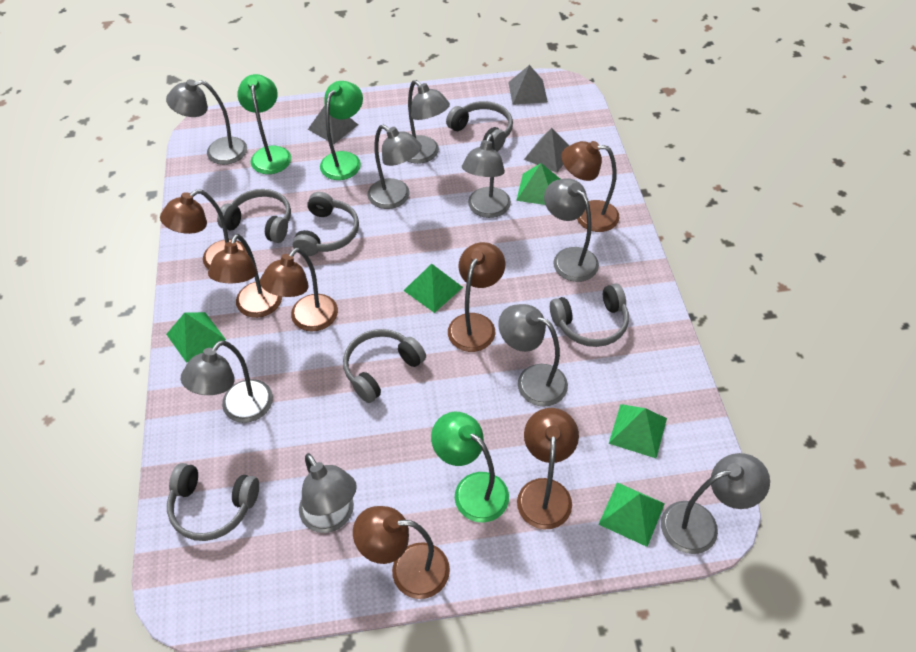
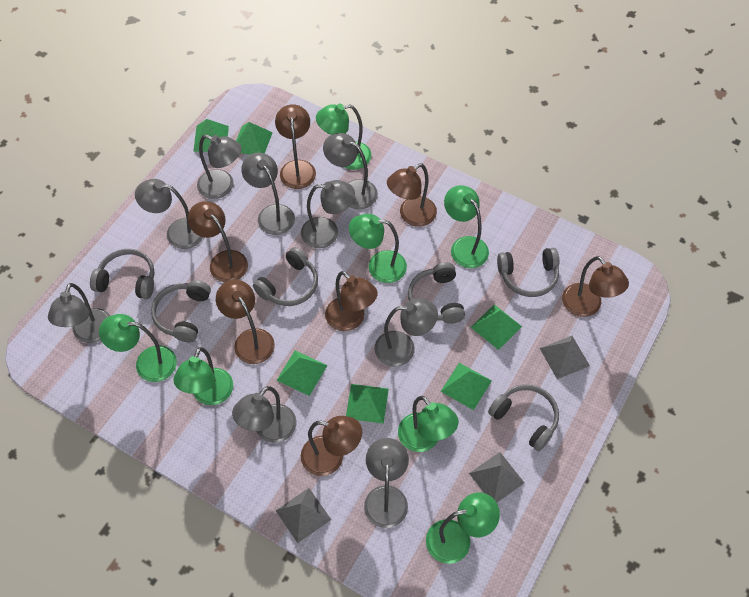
green lamp: [237,74,291,174] [320,81,363,180] [431,412,509,523] = 3 -> [99,314,177,382] [173,347,233,405] [316,104,372,170] [349,214,407,283] [398,396,459,452] [426,492,500,564] [444,185,489,268] = 7
green pyramid: [166,312,226,363] [404,264,463,313] [516,163,560,205] [598,482,665,547] [609,404,667,458] = 5 -> [193,119,229,152] [236,122,273,155] [277,351,328,396] [346,384,389,424] [441,363,492,410] [471,304,522,350] = 6

